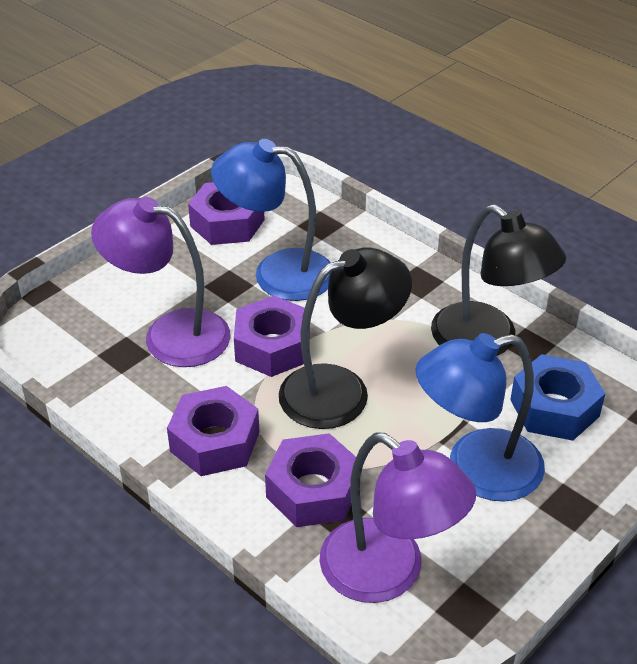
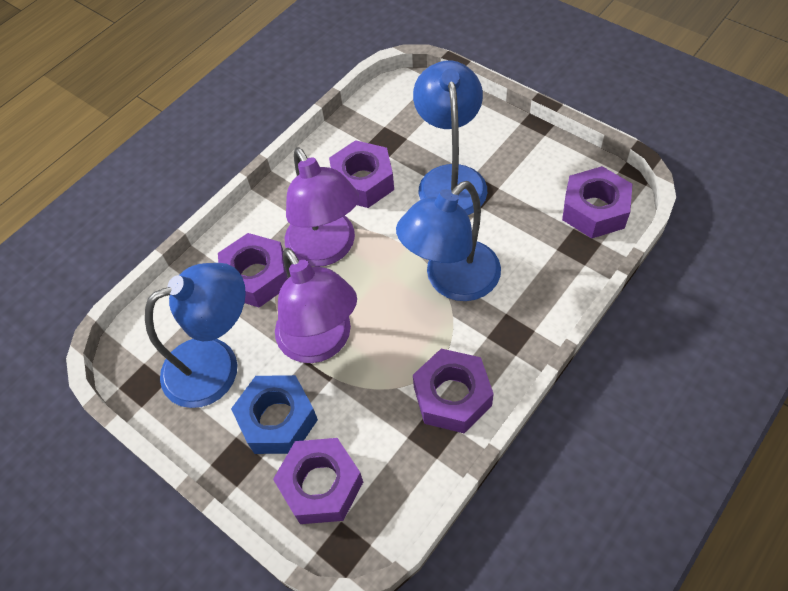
black lamp: [279,247,412,429] [431,204,566,356] = 2 -> none = 0
blue lamp: [211,139,331,301] [416,333,545,502] = 2 -> [145,263,246,408] [396,181,501,301] [413,60,487,215] = 3
purple nut: [167,386,259,476] [188,182,265,245] [234,296,310,377] [265,433,356,527] = 4 -> [218,233,288,307] [273,438,363,524] [329,140,394,208] [413,349,494,433] [562,166,632,238] = 5

